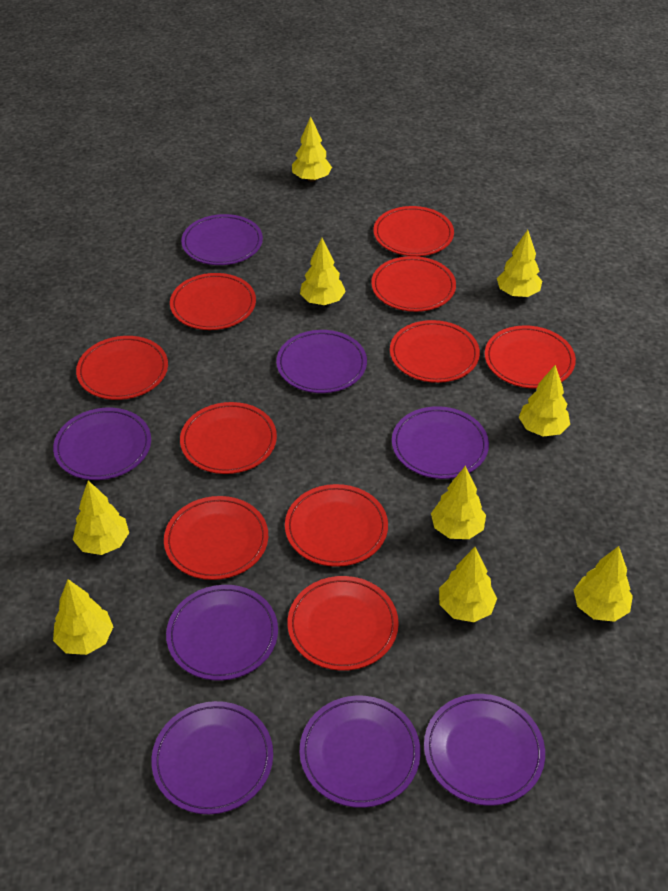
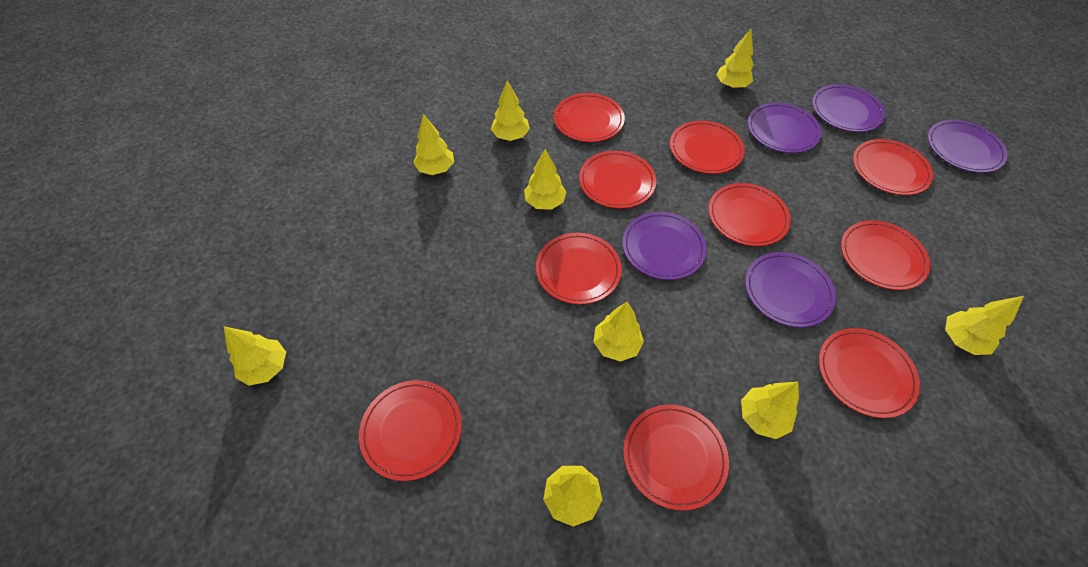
purple plate: [53,408,151,480] [151,701,273,814] [166,585,278,681] [181,214,263,265] [276,330,367,393] [300,695,421,808] [392,406,489,479] [424,694,545,806] = 8 -> [622,212,707,280] [745,252,836,327] [748,102,822,153] [812,84,886,132] [928,120,1008,173] = 5

